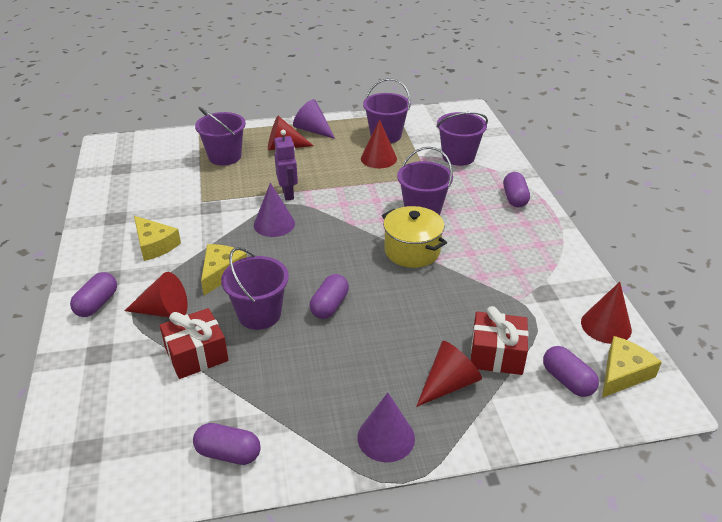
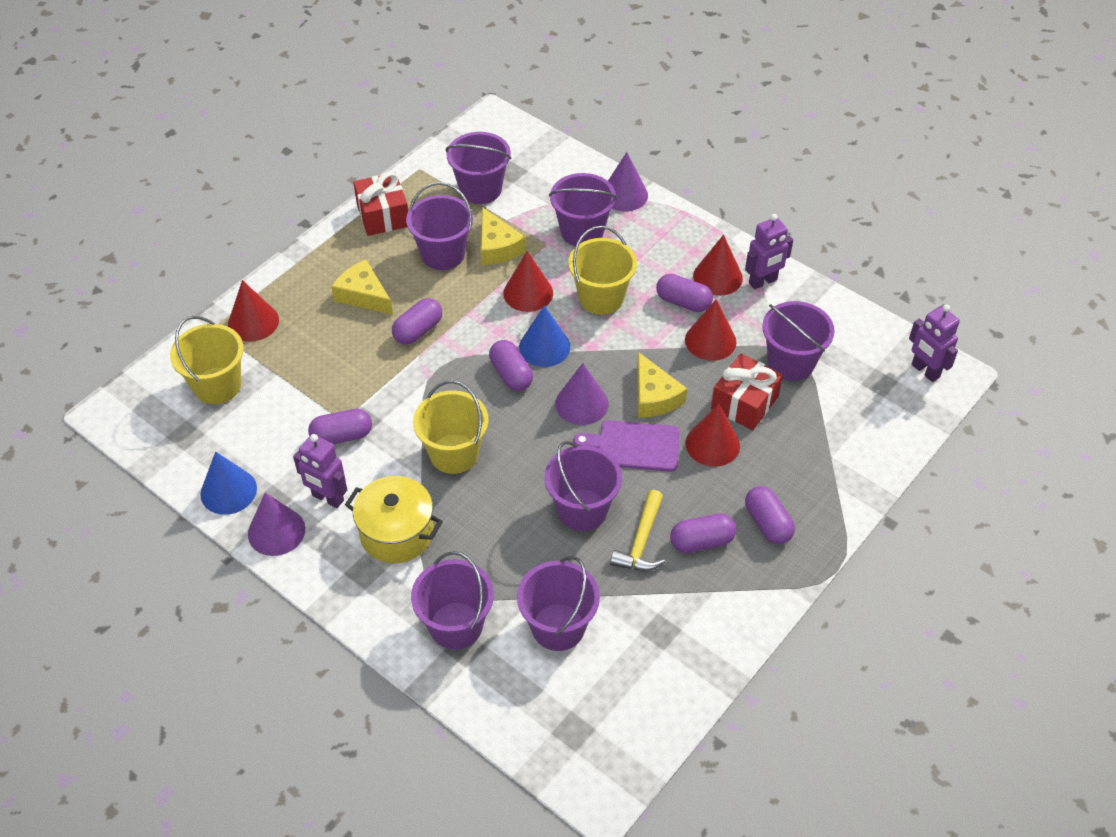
blue cone: none = 0 -> [200,451,257,515] [519,305,571,367] = 2
purple bucket: [195,107,246,166] [221,247,289,330] [363,78,411,143] [397,147,453,215] [436,112,488,166] = 5 -> [406,182,473,270] [411,551,494,650] [446,132,511,204] [517,556,600,651] [544,441,622,531] [549,173,617,246] [762,301,835,381] = 7
purple capsule: [70,272,117,317] [193,423,260,465] [310,274,349,319] [503,172,530,208] [543,346,599,397] = 5 -> [308,409,372,444] [392,298,442,345] [489,340,533,391] [656,274,713,312] [670,513,736,553] [745,486,795,544] = 6
purple cutting board: none = 0 -> [573,420,680,472] = 1
purple robot: [274,130,298,201] = 1 -> [293,434,347,508] [745,214,793,289] [909,304,960,382] = 3
yellow bucket: none = 0 -> [170,316,244,404] [413,380,488,474] [568,226,637,315] = 3
yellow hammer: none = 0 -> [610,490,665,571] = 1

